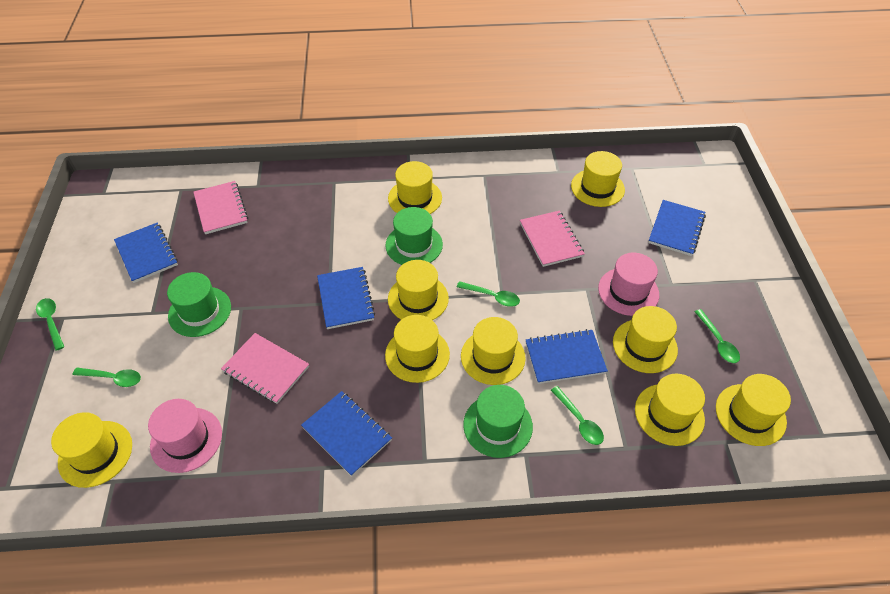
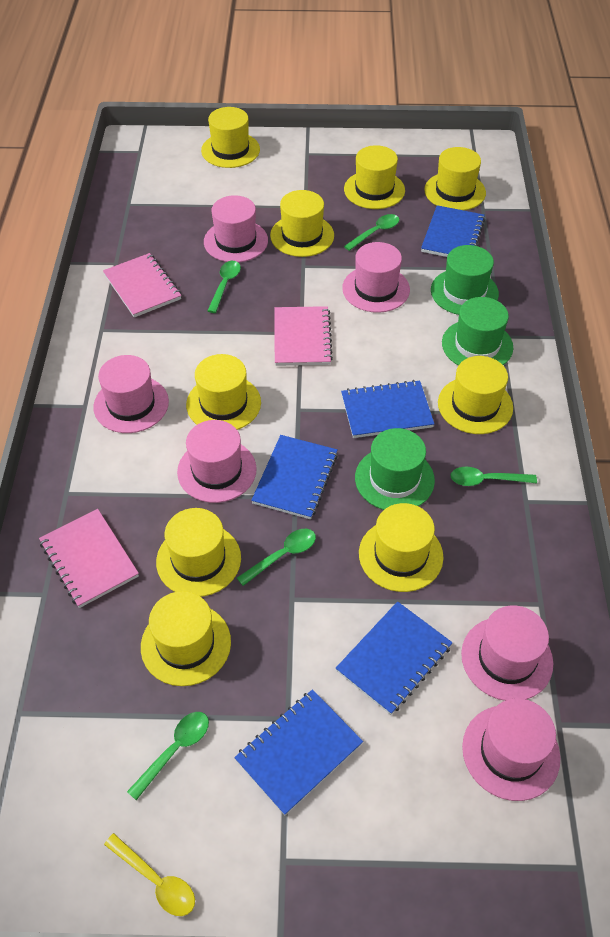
pink hat: [148,399,222,473] [598,253,659,316] = 2 -> [93,355,169,433] [177,420,257,503] [204,195,268,263] [342,242,410,313] [461,605,553,701] [462,698,561,801] = 6
yellow spoon: none = 0 -> [104,833,195,916] = 1

